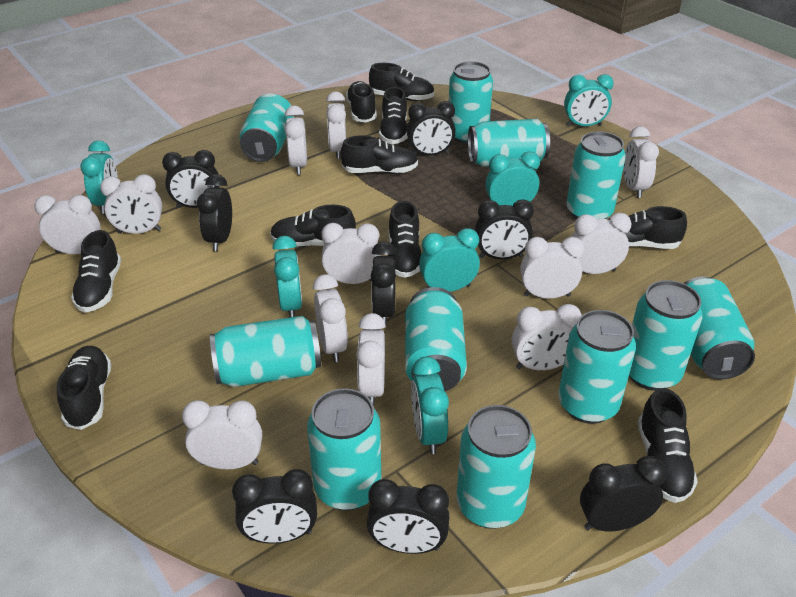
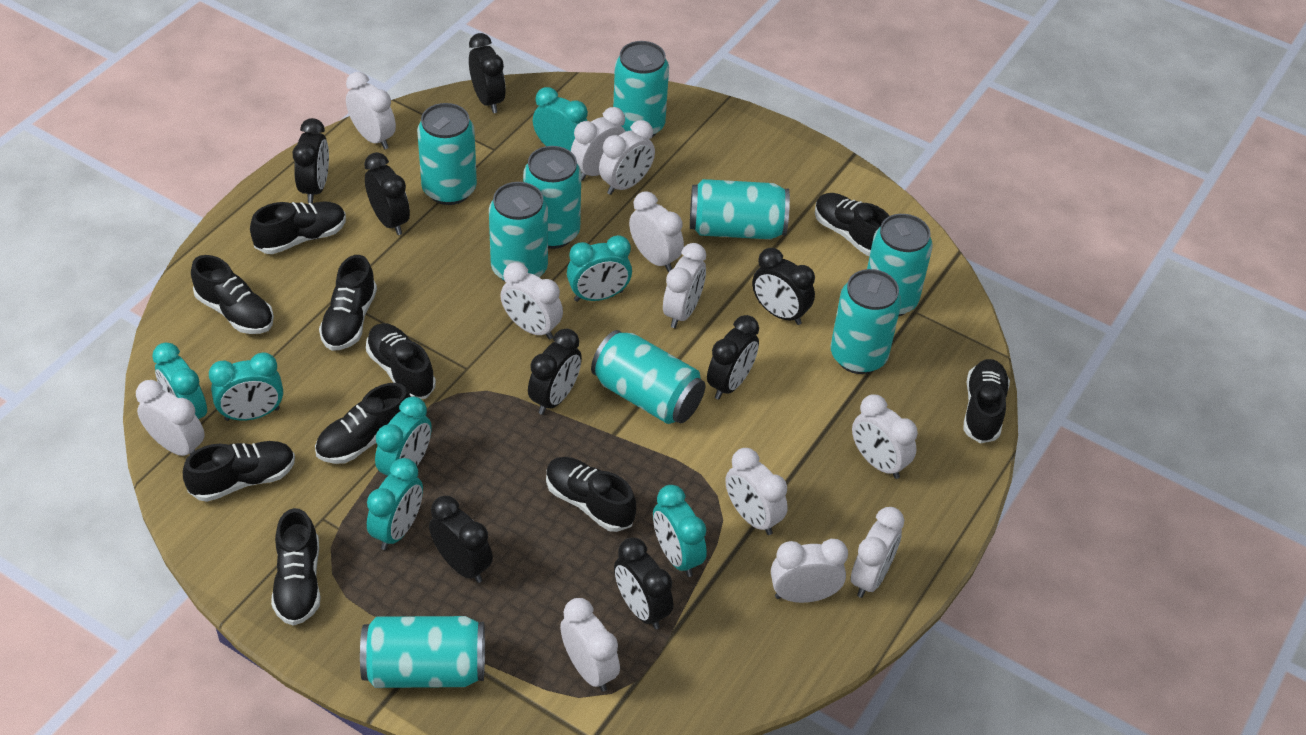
turquoise can: [210,316,321,387] [239,94,294,162] [307,388,381,511] [405,287,467,391] [449,61,493,144] [457,405,536,529] [468,119,550,167] [558,310,636,424] [567,131,626,219] [629,280,703,391] [684,276,755,379] = 11 -> [360,616,485,688] [417,103,477,205] [489,182,548,282] [523,146,581,249] [591,330,705,424] [613,41,669,137] [690,179,790,240] [831,269,901,374] [867,214,933,316] = 9
turquoise clock: [80,140,118,214] [272,236,302,317] [411,357,449,454] [419,228,480,292] [485,152,540,206] [564,74,614,126] = 6 -> [152,342,207,419] [209,352,283,421] [367,458,423,550] [375,397,432,476] [533,87,588,151] [567,235,632,302] [653,485,707,577] = 7

